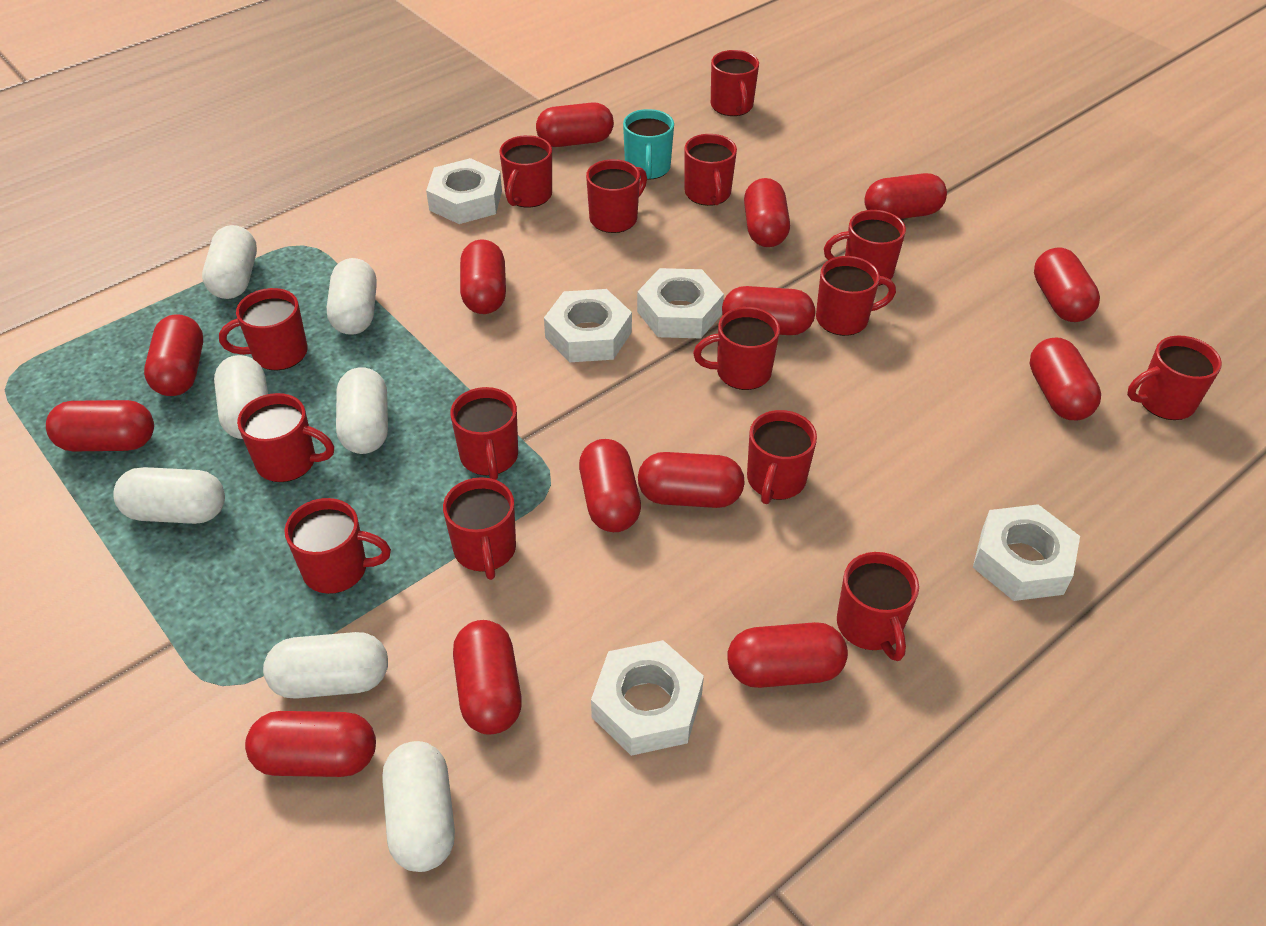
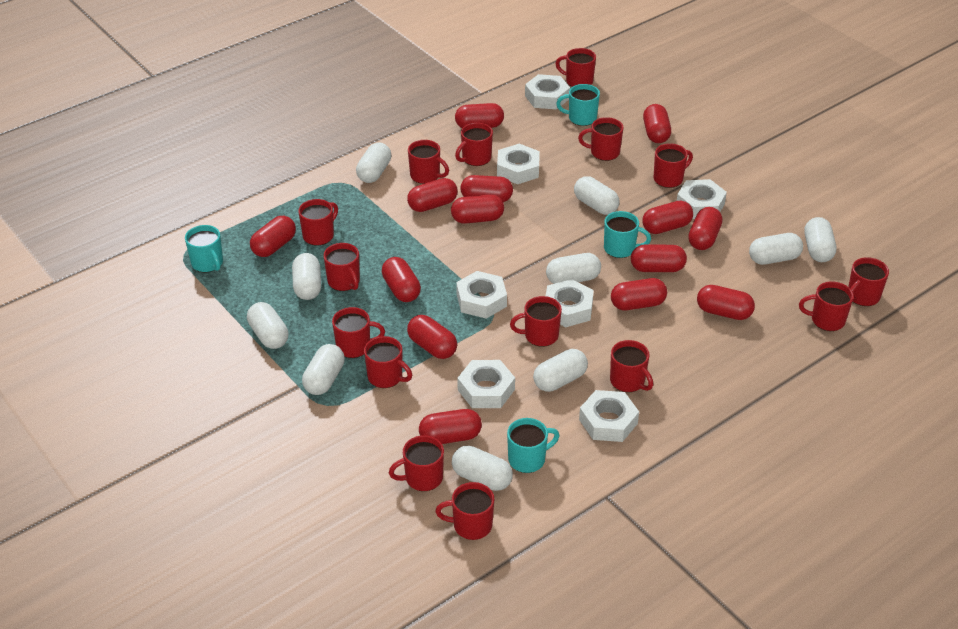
turquoise mug: [623,109,674,180] = 1 -> [185,225,223,273] [507,418,560,473] [556,84,600,126] [604,211,651,258] = 4
white capsule: [113,467,225,524] [202,225,257,299] [214,355,268,439] [263,632,388,699] [327,258,377,335] [336,368,388,454] [382,741,455,872] = 7 -> [247,302,289,349] [292,253,321,300] [302,344,345,395] [356,142,391,183] [452,446,513,491] [533,349,588,392] [546,253,601,284] [574,176,620,215] [749,233,803,265] [805,217,836,262] = 10
white nut: [426,158,502,224] [544,289,632,362] [591,640,704,756] [637,268,724,338] [973,504,1080,601] = 5 -> [456,271,507,319] [457,360,515,408] [497,144,540,184] [525,74,570,109] [546,279,594,327] [579,390,639,442] [677,179,727,219] = 7

